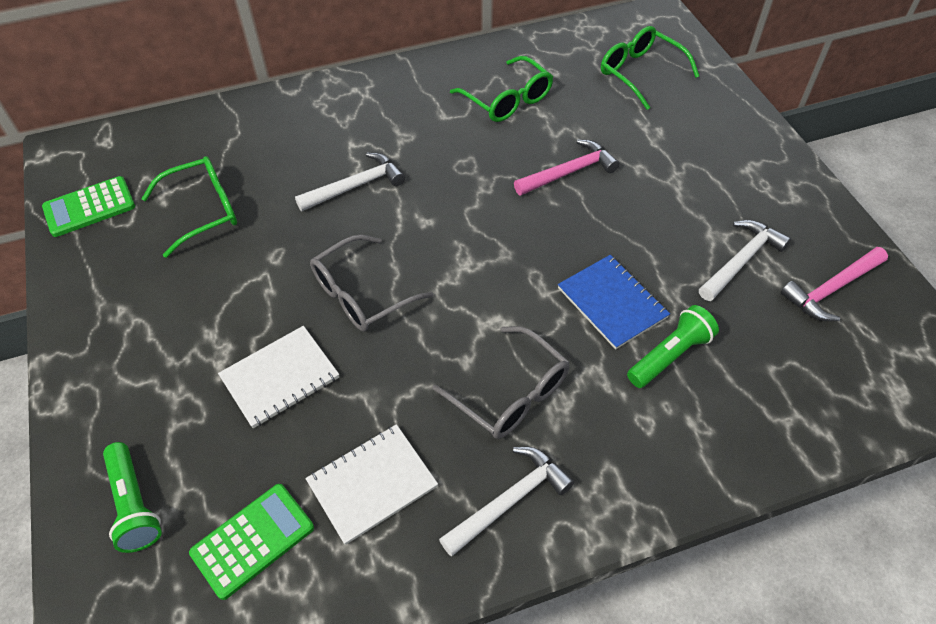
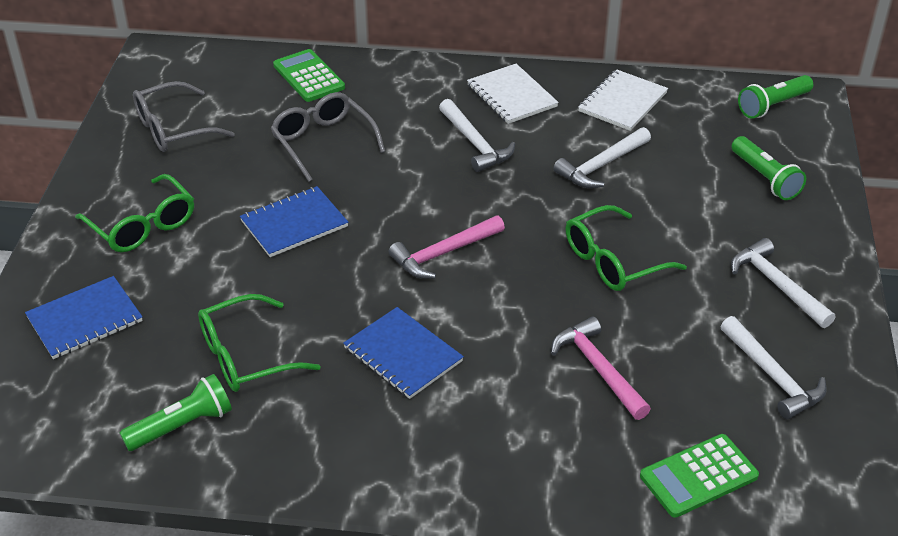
blue notebook: [558,255,670,349] = 1 -> [25,276,143,359] [240,186,348,257] [343,307,464,399] = 3
green flashlight: [103,442,162,553] [627,305,719,388] = 2 -> [120,374,232,451] [732,136,806,200] [738,75,813,119] = 3
white hammer: [295,152,405,211] [439,447,574,556] [699,220,791,301] = 3 -> [439,99,515,172] [554,127,651,188] [720,316,827,419] [731,238,835,328] = 4

